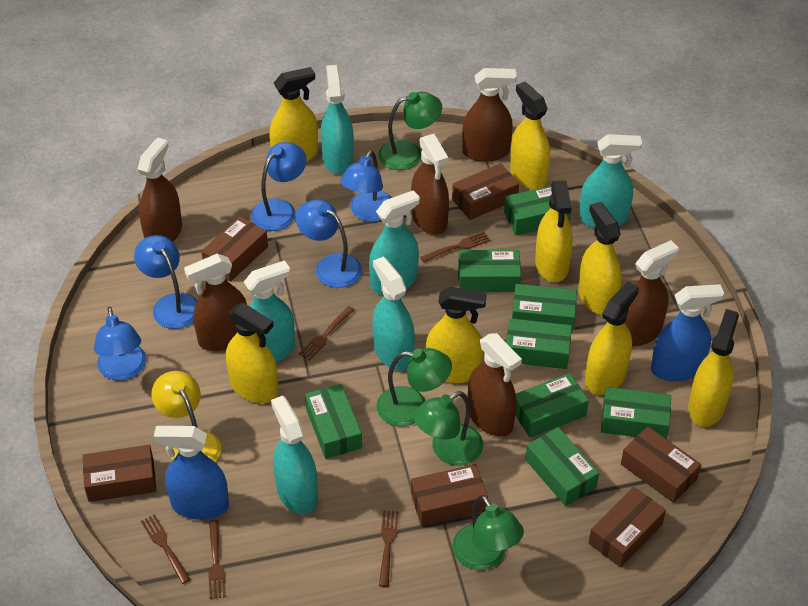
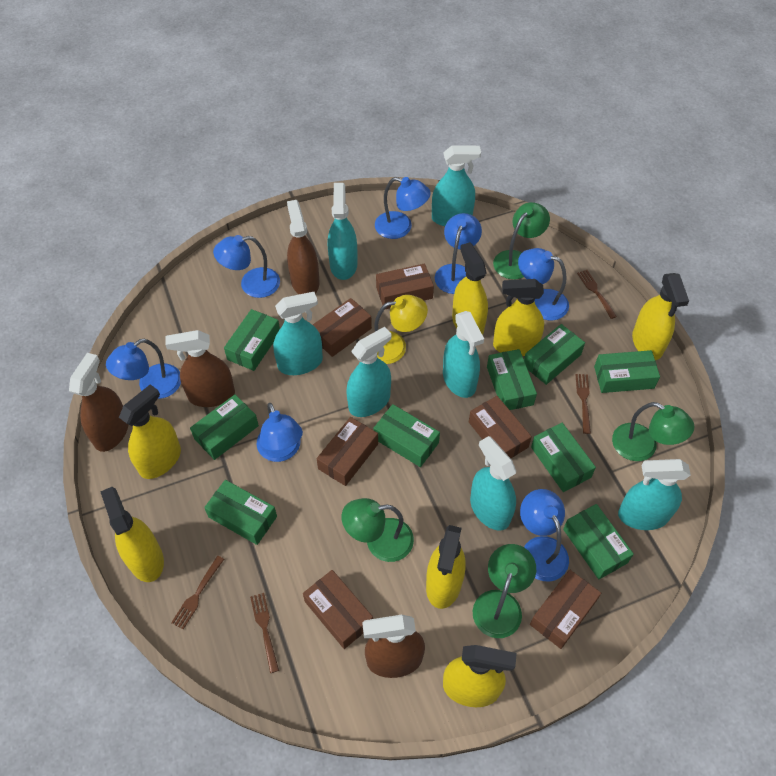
blue lamp: [94,307,146,381] [134,235,197,329] [251,142,307,231] [296,199,362,288] [340,150,392,222] = 5 -> [106,339,181,399] [213,235,280,298] [257,403,303,462] [375,177,431,239] [435,213,482,294] [518,248,569,320] [520,489,569,582] = 7
blue spray bottle: [153,426,229,520] [651,284,724,382] = 2 -> none = 0
brown fork: [141,514,190,584] [208,520,226,599] [299,306,355,361] [379,510,399,587] [420,232,490,262] = 5 -> [171,556,224,629] [250,593,279,673] [575,374,591,434] [577,270,617,319] = 4
brown spray bottle: [137,137,182,242] [184,254,247,351] [411,134,449,235] [462,68,517,162] [468,333,522,437] [625,240,679,347] = 6 -> [69,353,128,452] [165,330,235,407] [287,200,319,294] [362,615,425,678] = 4
green box: [305,384,362,459] [458,250,521,292] [504,186,571,235] [506,318,572,369] [512,284,577,333] [515,373,589,438] [525,427,599,506] [601,387,671,439] = 8 -> [190,394,259,460] [204,480,277,545] [224,309,280,371] [374,404,440,467] [487,349,537,410] [524,324,585,385] [531,423,596,492] [563,504,634,579] [594,350,660,393] = 9
turquoise spray bottle: [244,260,295,362] [271,396,318,514] [321,65,354,174] [369,190,420,295] [372,257,415,371] [579,134,642,228] = 6 -> [273,292,323,375] [328,183,357,280] [346,327,391,417] [432,145,481,226] [443,311,484,398] [470,436,516,531] [618,459,691,530] = 7
yellow spray bottle: [226,303,279,403] [269,67,318,162] [426,287,487,383] [510,82,550,190] [535,180,573,282] [578,202,621,315] [585,281,639,395] [688,309,739,427] = 8 -> [100,487,164,582] [119,384,181,479] [426,525,466,609] [443,645,517,707] [452,242,488,335] [493,279,544,356] [632,273,689,360] = 7

